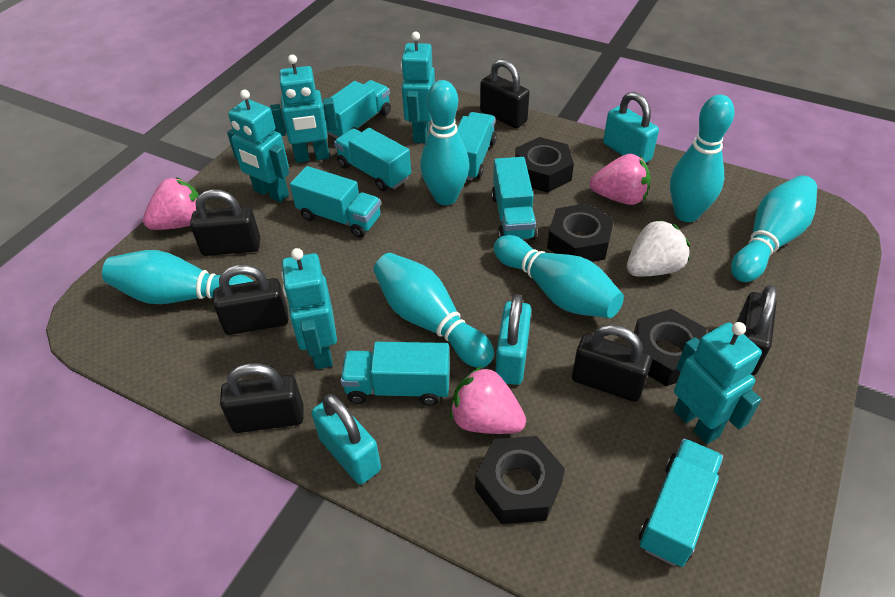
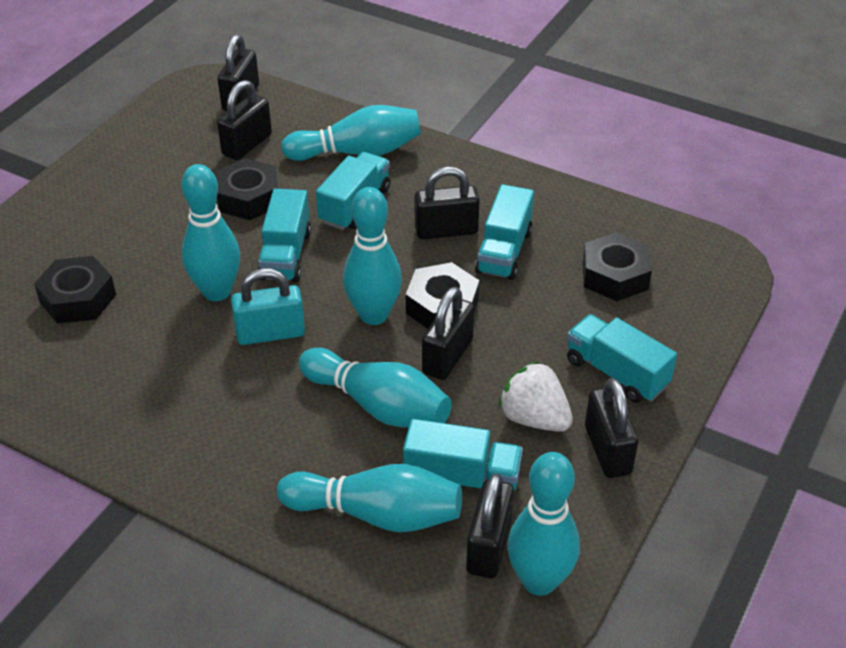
pink strawberry: [143,177,199,230] [450,366,526,434] [589,154,651,205] = 3 -> none = 0
turquoise padlock: [311,394,381,484] [496,294,531,385] [603,92,659,163] = 3 -> [231,268,305,345] = 1
turquoise robot: [227,90,289,202] [270,55,338,163] [281,248,337,369] [401,32,435,143] [674,322,762,444] = 5 -> none = 0
turquoise truck: [290,166,381,238] [322,80,391,138] [334,128,411,191] [340,342,450,406] [457,112,497,180] [491,157,537,240] [639,439,723,567] = 7 -> [258,188,311,282] [316,152,391,230] [403,419,523,492] [475,184,534,280] [567,314,677,403] = 5

